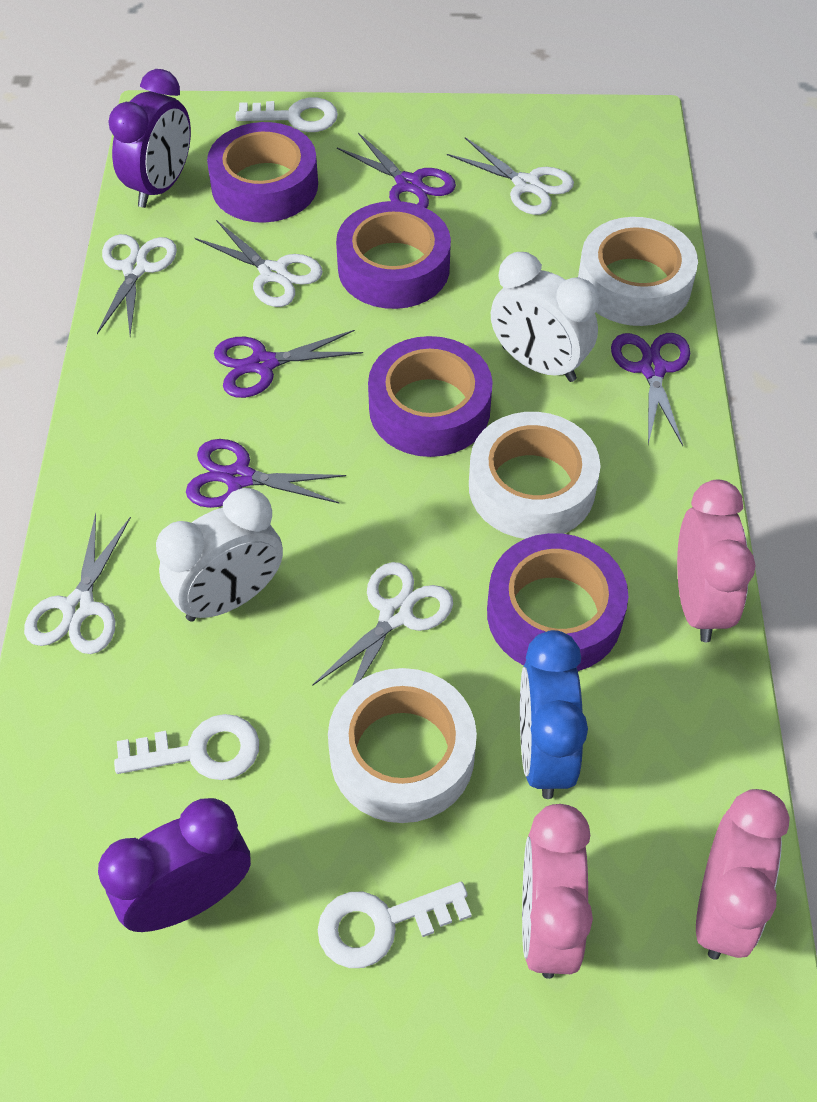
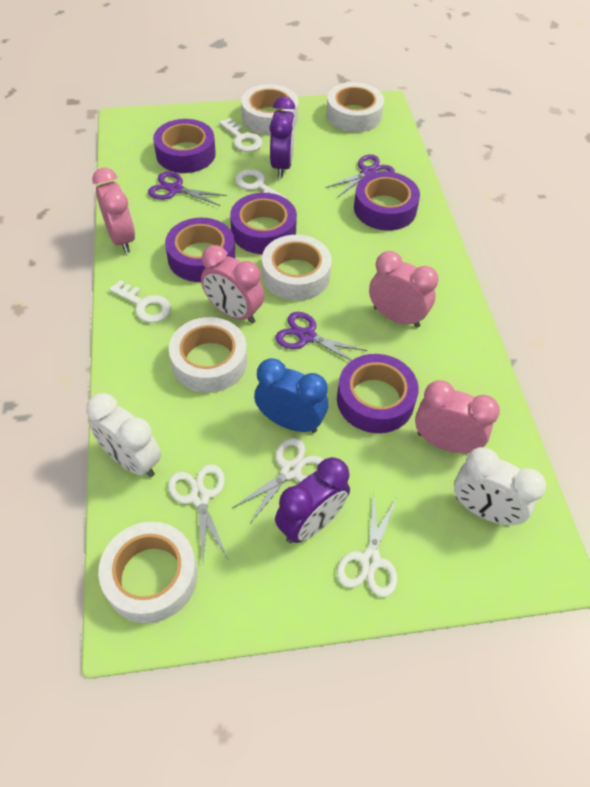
pink clock: [522,804,593,979] [677,480,756,642] [696,789,790,960] = 3 -> [92,168,135,253] [201,245,264,324] [369,251,438,328] [415,380,500,453] = 4
purple scissors: [186,439,346,508] [214,330,363,398] [337,133,456,208] [611,333,690,446] = 4 -> [148,172,227,206] [275,312,367,361] [326,154,395,198] = 3
purple tape: [207,122,318,223] [336,201,451,309] [368,336,493,457] [487,533,628,671] = 4 -> [153,119,216,173] [165,218,235,282] [230,193,297,254] [337,354,419,433] [354,172,420,231] = 5
white scissors: [24,513,131,654] [97,234,177,336] [195,220,323,307] [312,562,453,686] [447,137,574,215] = 5 -> [168,464,228,562] [232,438,324,525] [337,492,398,597] = 3
white tape: [328,668,477,823] [469,412,601,539] [578,217,698,326] = 3 -> [98,522,198,623] [169,317,247,393] [241,84,298,135] [262,235,332,301] [326,82,384,132] = 5

